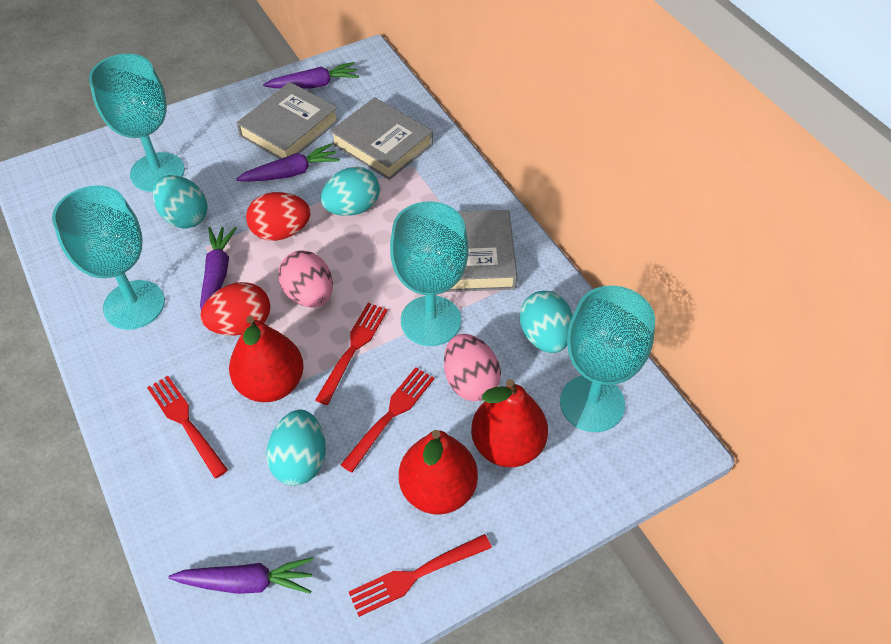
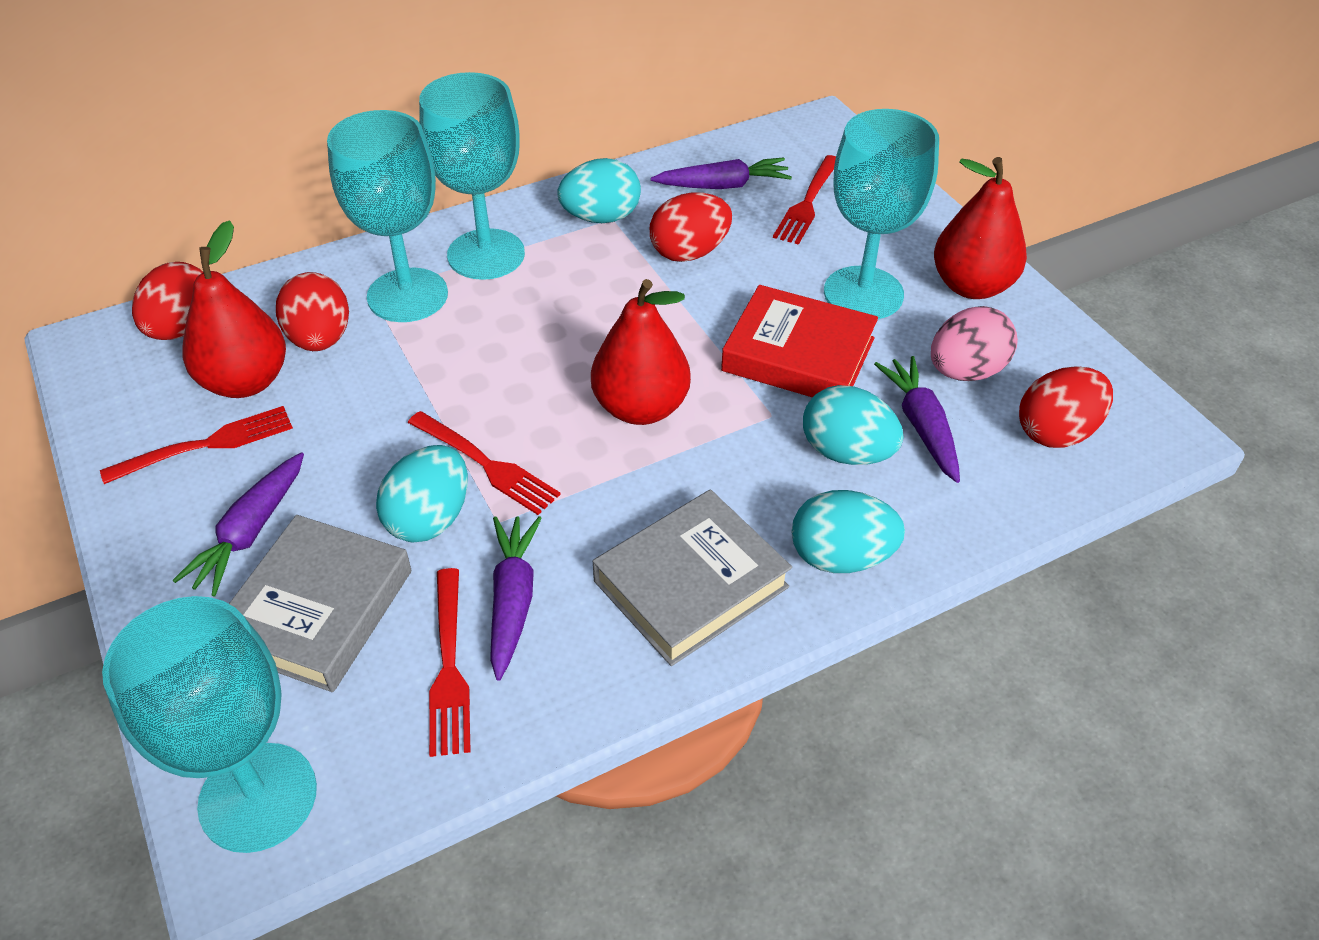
grey book: [236,82,339,159] [330,97,433,180] [446,210,517,292] = 3 -> [229,515,411,692] [593,489,792,666] = 2
pink egg: [278,250,333,308] [444,334,501,401] = 2 -> [931,306,1018,381] = 1
red book: none = 0 -> [721,285,878,397] = 1
red egg: [200,282,270,336] [246,192,310,241] = 2 -> [132,262,204,340] [276,272,349,351] [650,192,732,262] [1019,367,1113,448] = 4

